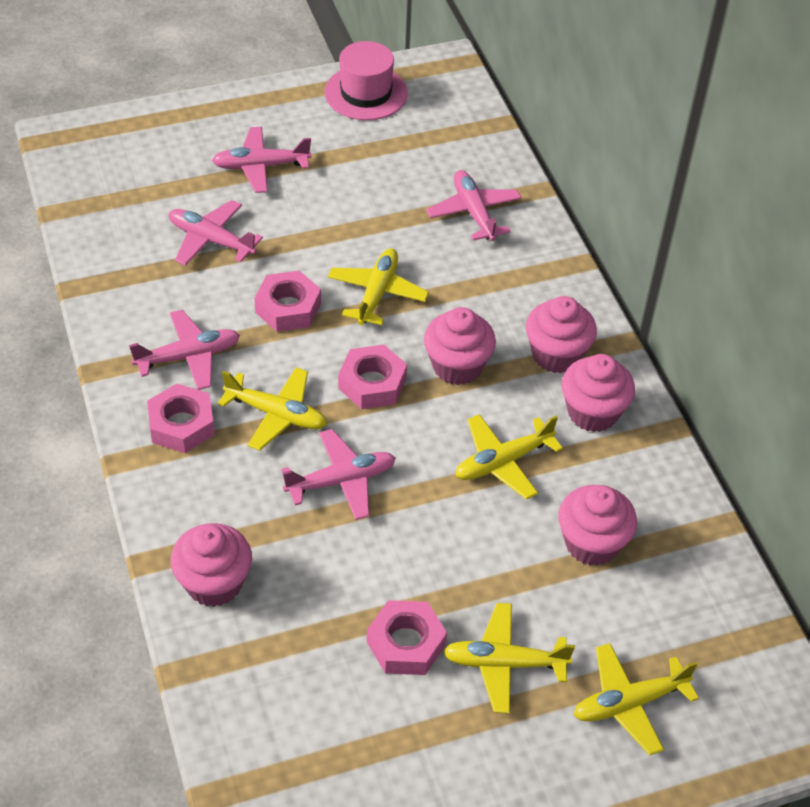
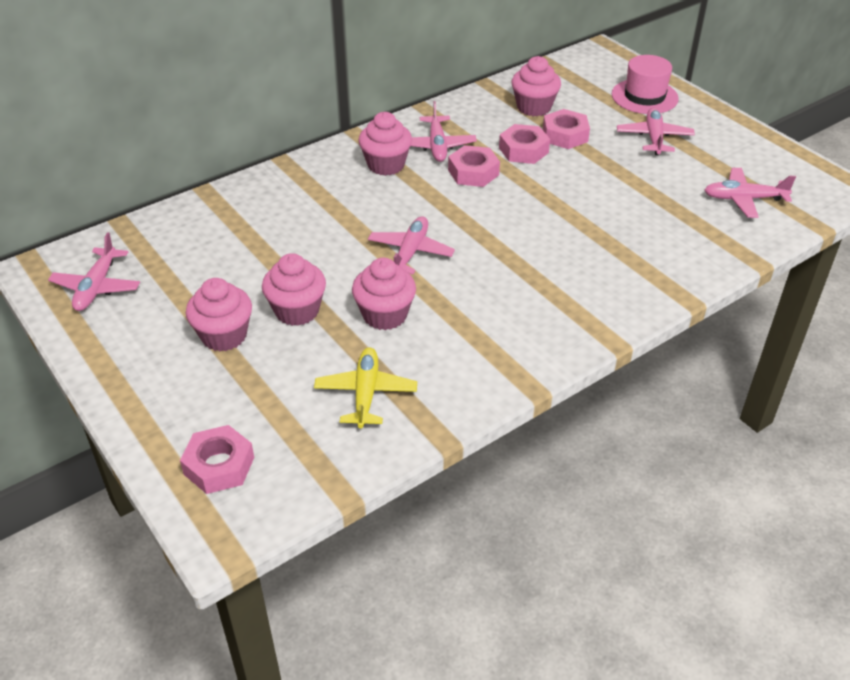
yellow plane: [218,367,327,451] [328,249,429,325] [443,603,575,714] [455,414,563,499] [574,643,699,756] = 5 -> [314,347,417,428] = 1

